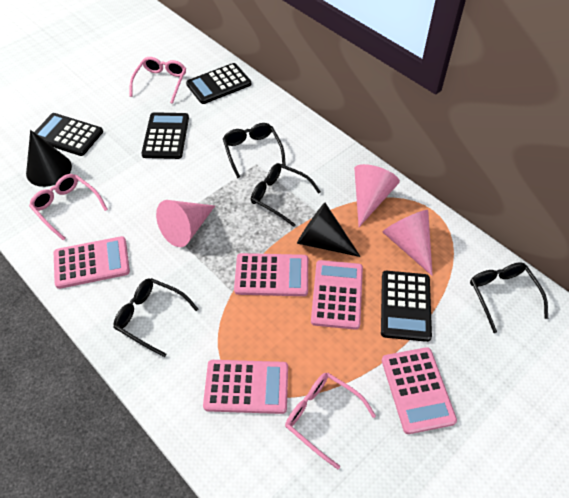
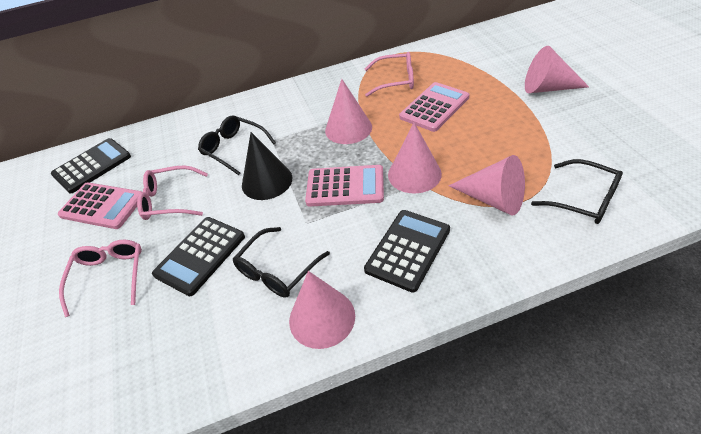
black calculator: [34,113,103,156] [141,112,189,159] [186,63,251,104] [381,271,432,342] = 4 -> [51,138,131,193] [152,217,245,296] [364,210,450,293] = 3
black cone: [26,130,72,187] [297,203,361,257] = 2 -> [242,132,292,200] = 1
black glasses: [113,278,198,357] [223,123,286,178] [251,163,321,227] [470,262,548,333] = 4 -> [198,115,276,175] [232,227,330,297] [531,159,623,224] = 3
pink calculator: [54,236,130,289] [203,360,288,414] [234,253,308,296] [311,260,363,330] [382,347,457,434] = 5 -> [58,183,142,229] [305,165,384,206] [399,82,469,132] = 3
pink cone: [156,200,215,247] [354,164,400,227] [383,210,433,276] = 3 -> [289,271,355,349] [325,79,372,144] [388,122,442,193] [448,155,525,216] [525,46,589,93] = 5

